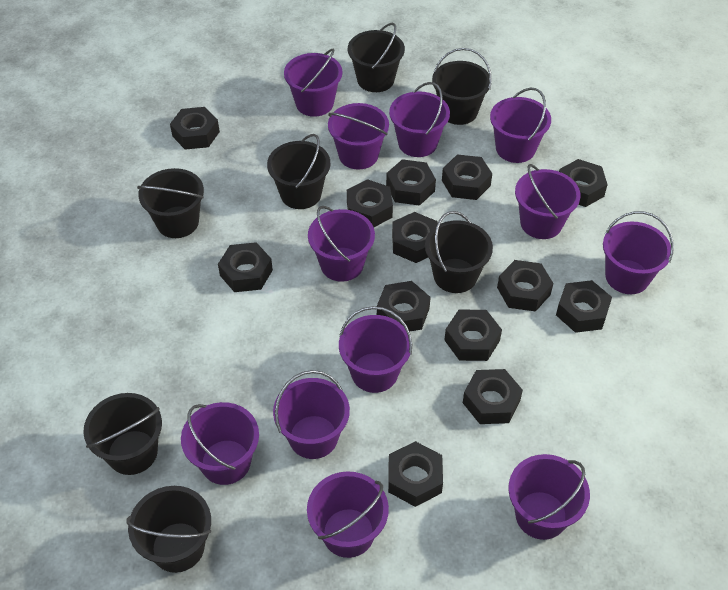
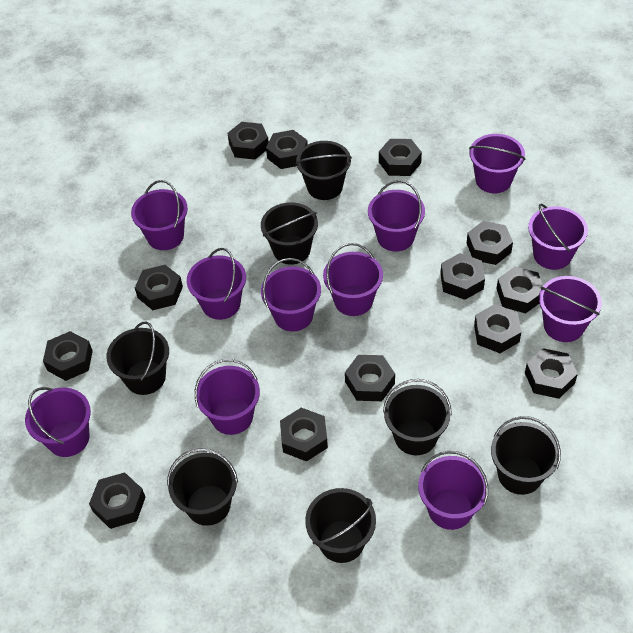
purple bucket: [181,402,259,485] [273,370,350,459] [284,49,342,117] [307,471,389,558] [308,206,375,282] [328,103,389,169] [339,306,412,393] [389,82,450,157] [490,87,551,163] [508,454,590,540] [515,164,580,239] [603,211,674,294] = 12 -> [25,387,91,457] [131,180,188,250] [187,248,246,320] [195,359,260,435] [261,258,321,331] [323,243,383,316] [368,180,425,251] [418,451,488,530] [469,134,525,193] [528,204,588,270] [539,276,602,342] = 11

